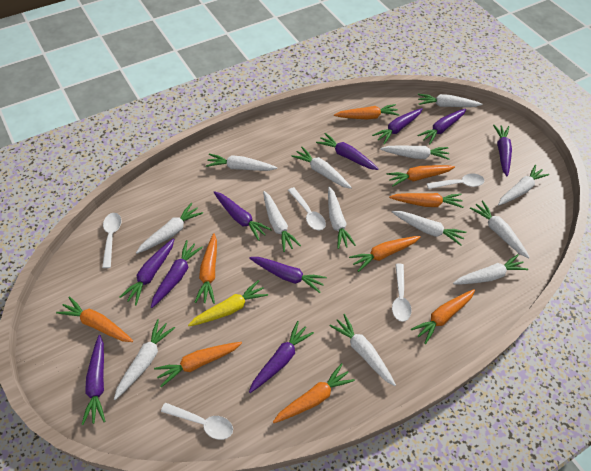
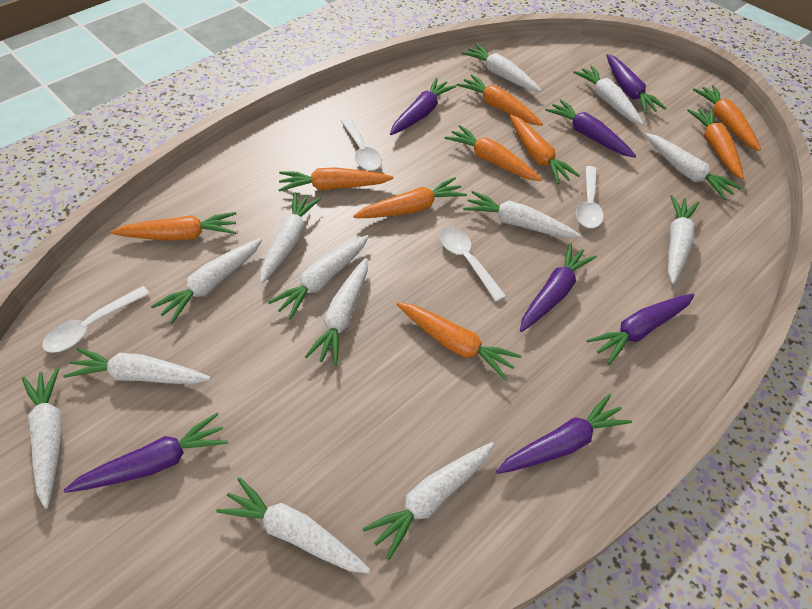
purple carrot: [81,335,106,425] [120,238,174,305] [151,240,203,308] [214,191,272,241] [249,257,327,293] [249,321,314,393] [316,133,379,170] [372,108,423,144] [418,109,466,145] [493,125,512,177] = 10 -> [64,413,228,493] [390,78,457,135] [496,394,632,474] [520,243,597,332] [545,99,636,158] [587,294,695,365] [606,54,667,114] = 7
white spoon: [102,213,121,268] [161,402,233,440] [288,187,326,230] [392,263,411,322] [427,174,484,189] = 5 -> [42,286,150,353] [341,118,382,171] [439,227,506,302] [576,166,604,228] = 4
yellow carrot: [188,280,268,326] = 1 -> none = 0

